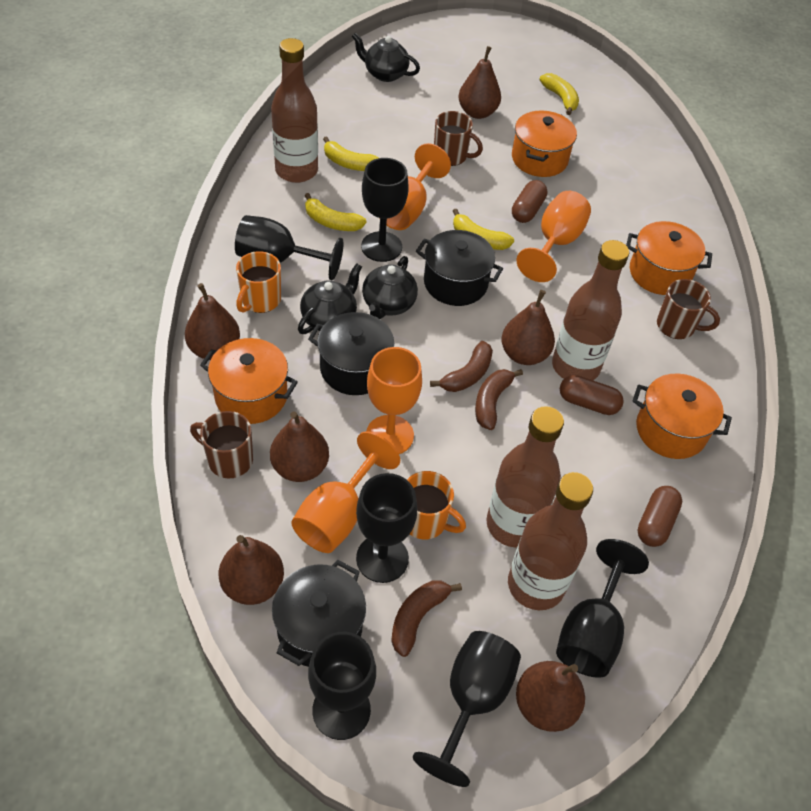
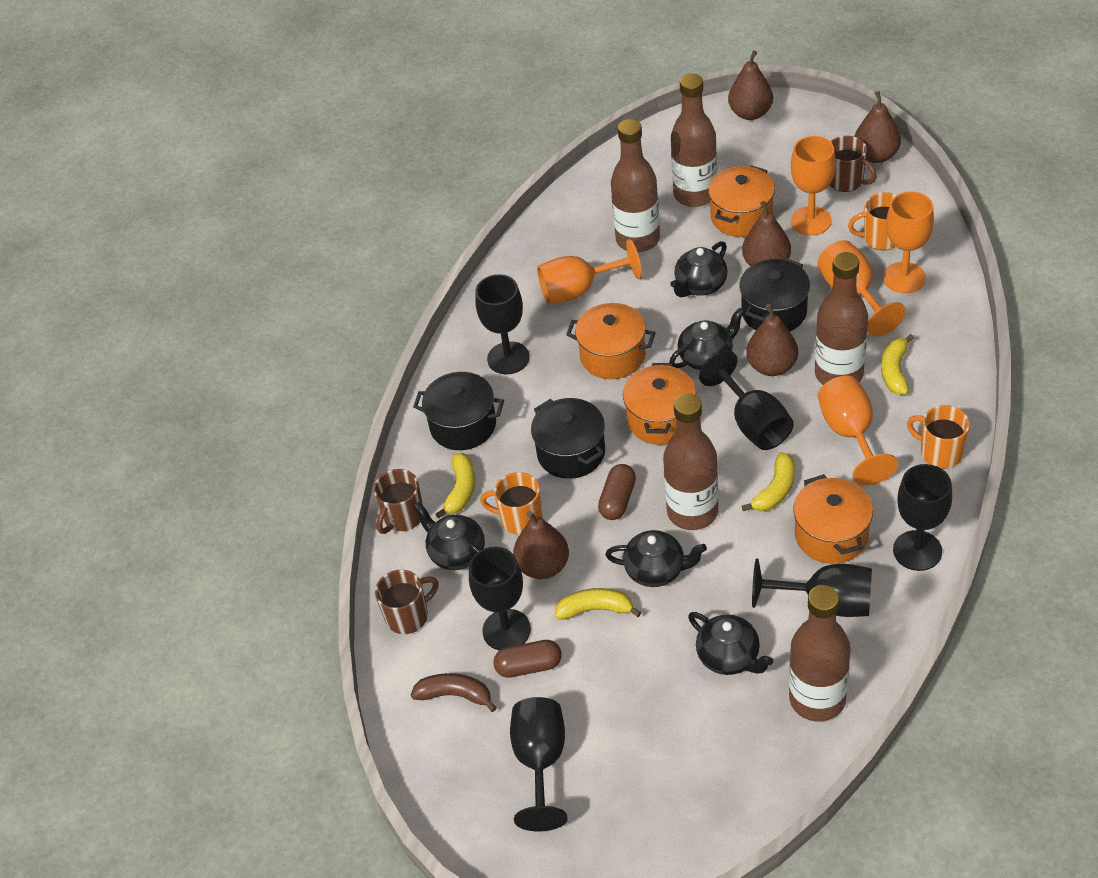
black teapot: [298,264,362,334] [352,33,420,82] [362,256,418,319] = 3 -> [413,502,485,570] [605,530,707,587] [669,308,745,370] [670,241,728,297] [688,612,773,675] = 5
brown banana: [391,581,462,657] [430,341,493,392] [475,369,523,430] = 3 -> [411,673,497,712] = 1
brown bottle: [271,38,318,183] [486,406,564,548] [508,472,593,610] [552,240,629,380] = 4 -> [611,119,660,252] [663,394,718,530] [671,74,717,207] [789,585,851,722] [815,252,868,385] = 5
brown capsule: [512,180,547,223] [560,375,624,415] [637,486,682,547] = 3 -> [494,640,562,678] [598,464,636,520] = 2
brown pear: [185,283,240,360] [219,535,284,605] [270,411,329,482] [459,46,501,119] [501,290,555,365] [516,661,585,732] = 6 -> [513,511,569,579] [728,50,773,120] [742,201,791,266] [746,304,798,376] [854,91,901,163] = 5
orange goblet: [291,431,400,553] [366,347,422,454] [386,143,451,230] [516,191,591,282] = 4 -> [537,239,642,304] [791,136,836,235] [818,240,906,337] [818,376,898,486] [883,192,934,293] = 5
orange mug: [236,251,281,313] [407,471,466,539] = 2 -> [480,472,543,535] [848,192,896,250] [907,405,970,469] = 3

